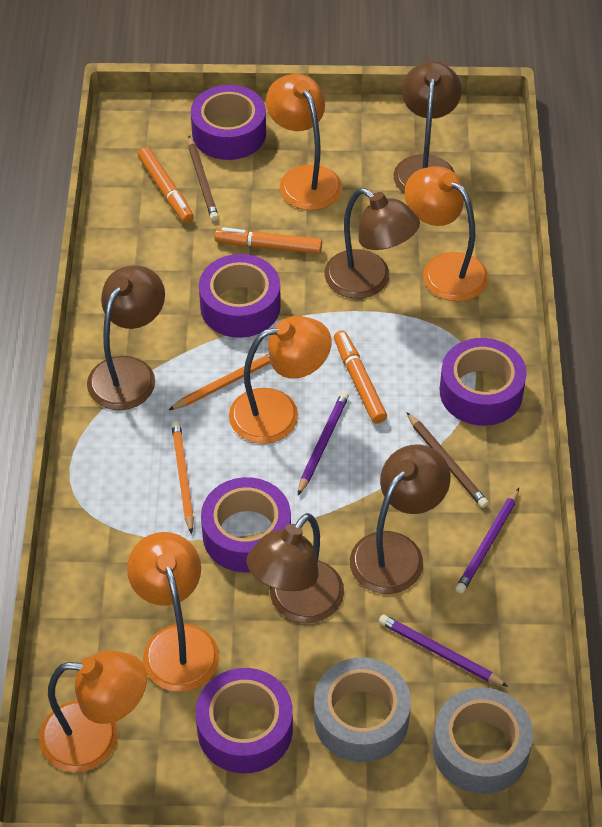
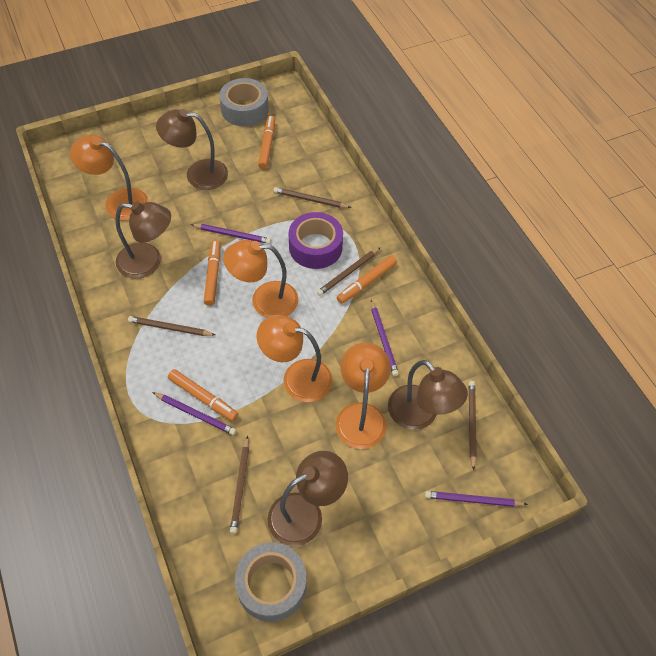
brown lamp: [87,265,165,410] [247,513,344,623] [324,188,420,299] [350,444,450,594] [393,61,462,194] = 5 -> [115,201,171,279] [156,109,228,190] [268,451,348,546] [388,360,468,430] = 4
brown pencil: [188,136,219,221] [406,412,488,508] = 2 -> [128,316,215,336] [230,436,249,534] [273,187,351,208] [317,247,381,296] [468,381,477,471] = 5
orange lamp: [39,650,147,772] [127,532,220,692] [229,316,332,444] [266,74,342,210] [405,166,488,302] = 5 -> [70,135,149,220] [223,240,298,318] [257,316,333,402] [336,342,391,449] = 4
orange marker: [138,147,194,223] [214,227,322,254] [334,330,387,424] = 3 -> [168,369,238,421] [204,240,220,306] [258,115,275,169] [337,255,397,304] = 4
orange pencil: [169,354,270,410] [171,421,194,534] = 2 -> none = 0
purple pencil: [298,391,349,495] [379,615,508,687] [455,488,519,594] = 3 -> [152,392,236,435] [191,224,271,244] [371,300,399,376] [425,491,528,507] = 4
purple tape: [191,85,266,160] [196,668,293,773] [199,254,281,338] [201,477,291,573] [440,338,527,426] = 5 -> [289,212,343,269] = 1

